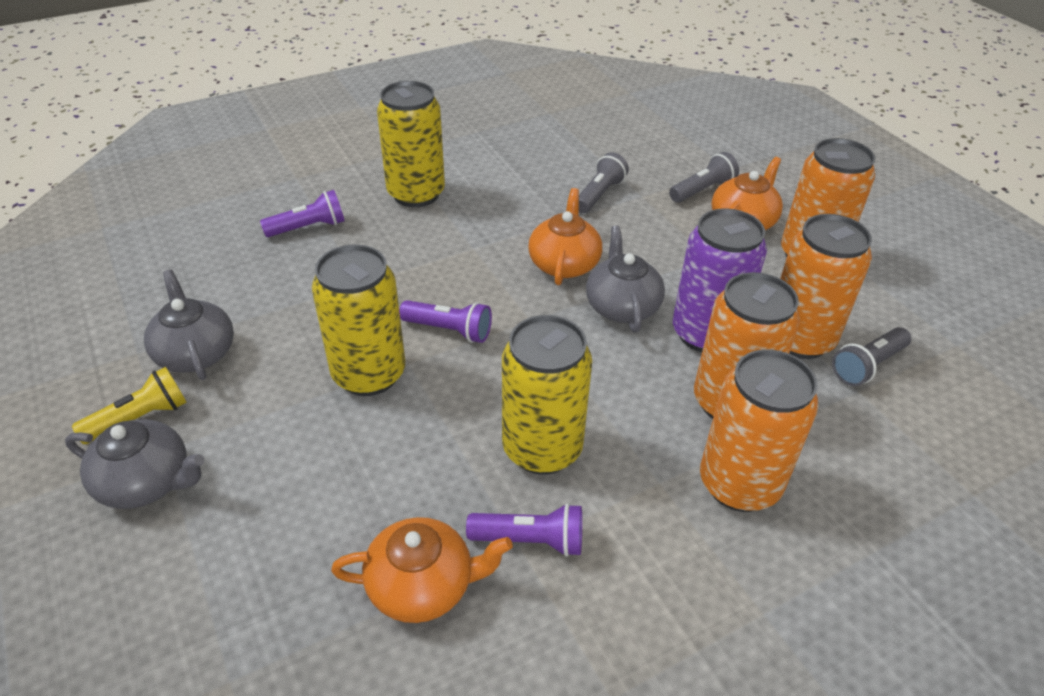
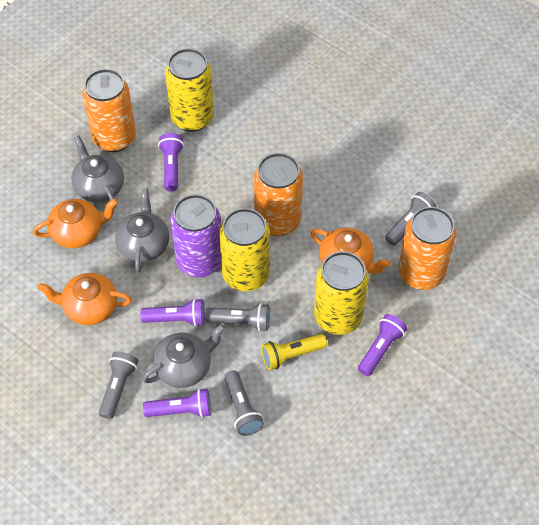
grey flashlight: [579,152,629,213] [669,152,739,203] [832,327,911,386] = 3 -> [99,351,138,419] [205,303,270,332] [224,370,264,436] [385,192,436,246] = 4
orange can: [694,272,800,419] [700,349,818,512] [780,214,872,359] [781,138,875,258] = 4 -> [82,69,136,152] [254,153,303,236] [398,207,456,290] = 3
purple flashlight: [260,190,345,237] [399,300,492,343] [466,503,582,557] = 3 -> [140,298,205,327] [143,388,211,418] [158,133,184,192] [358,314,407,376] = 4

